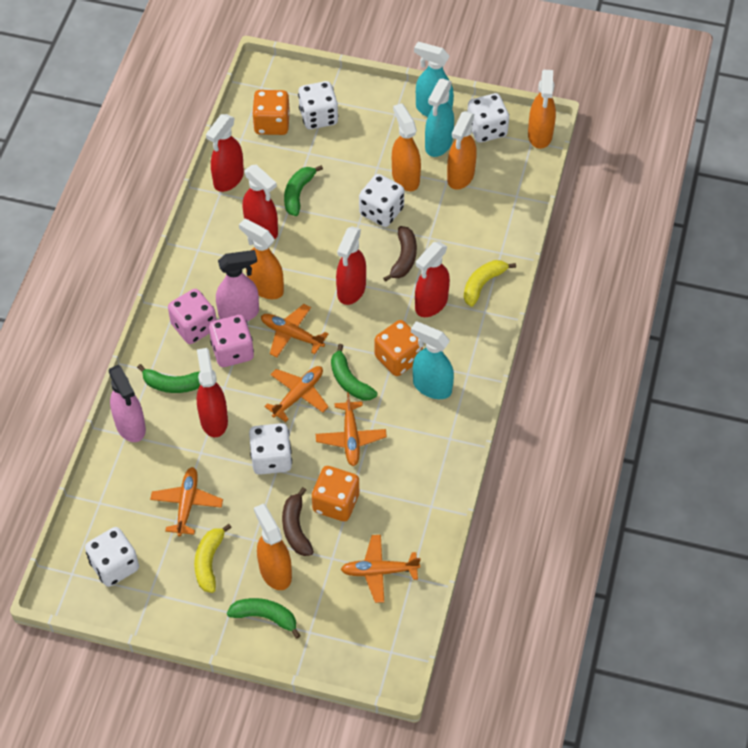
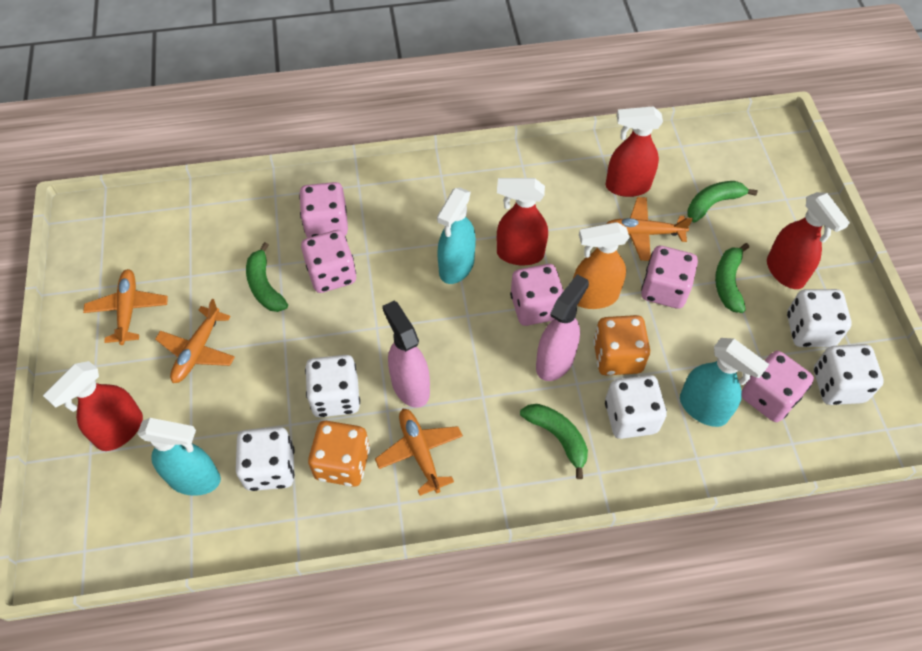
brown banana: [282,487,314,556] [383,226,417,282] = 2 -> none = 0
orange dice: [252,90,290,135] [312,466,359,521] [375,320,423,376] = 3 -> [308,421,370,487] [593,315,650,376] = 2
orange plane: [150,467,223,537] [261,304,328,357] [264,366,329,422] [316,392,387,466] [341,535,421,603] = 5 -> [83,269,168,345] [155,299,235,383] [375,409,463,496] [606,197,693,261] = 4
orange spray bottle: [239,219,284,299] [254,504,292,590] [392,103,421,191] [447,111,477,190] [528,70,556,149] = 5 -> [573,222,630,309] = 1
pink dice: [168,289,216,344] [209,315,254,367] = 2 -> [299,182,348,238] [301,230,356,293] [510,264,564,326] [641,246,698,309] [742,351,814,422] = 5
red spray bottle: [197,348,228,437] [206,114,244,192] [243,165,278,239] [336,226,366,305] [415,241,450,317] = 5 -> [43,361,143,451] [497,178,548,265] [605,106,663,197] [767,192,850,289] = 4
yellow banana: [194,524,232,593] [464,260,516,307] = 2 -> none = 0

